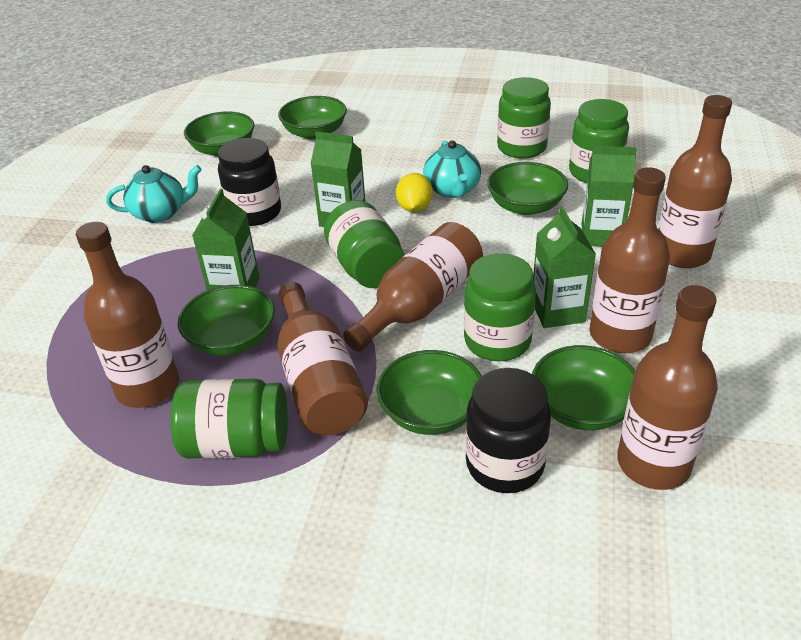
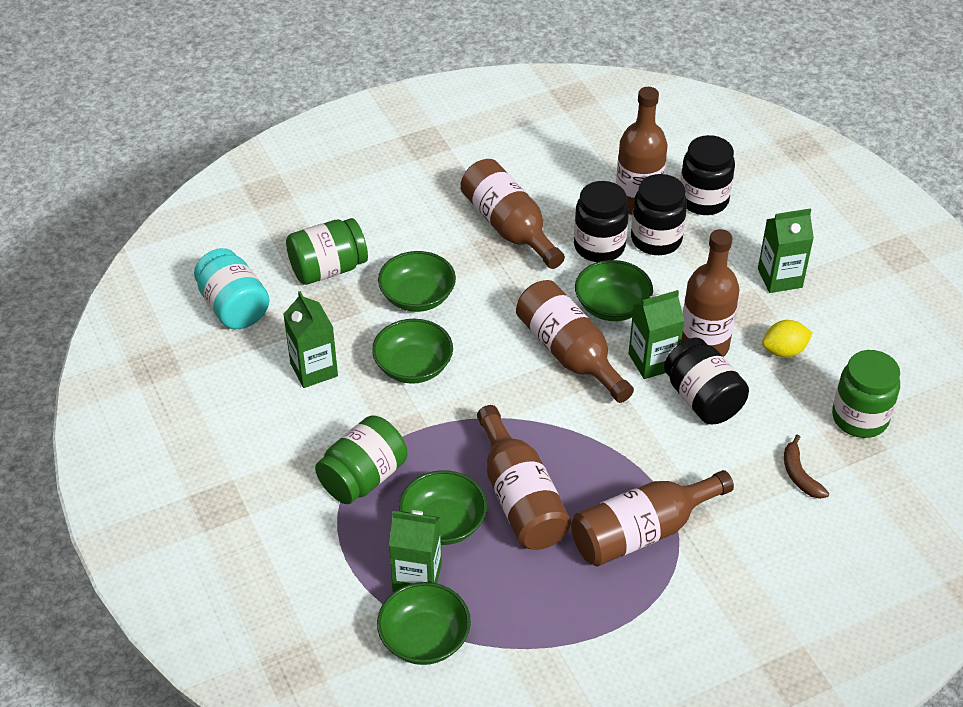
black jar: [218,138,281,226] [465,368,551,493] = 2 -> [574,181,629,262] [631,174,687,255] [664,338,749,425] [680,135,735,215] = 4
brown banana: none = 0 -> [784,435,829,499] = 1
green bowl: [178,285,275,356] [184,111,255,157] [278,96,347,140] [376,350,482,435] [487,162,568,215] [532,345,635,430] = 6 -> [372,319,453,384] [377,582,471,665] [378,251,456,312] [399,470,487,545] [575,260,653,321] = 5
green jar: [171,379,288,458] [324,200,404,288] [464,253,536,361] [497,77,551,159] [569,99,629,183] = 5 -> [286,218,368,285] [315,415,407,504] [832,350,900,438] = 3
turquoise jar: none = 0 -> [194,248,270,329] = 1
turquoise teapot: [106,165,202,223] [423,140,481,198] = 2 -> none = 0

